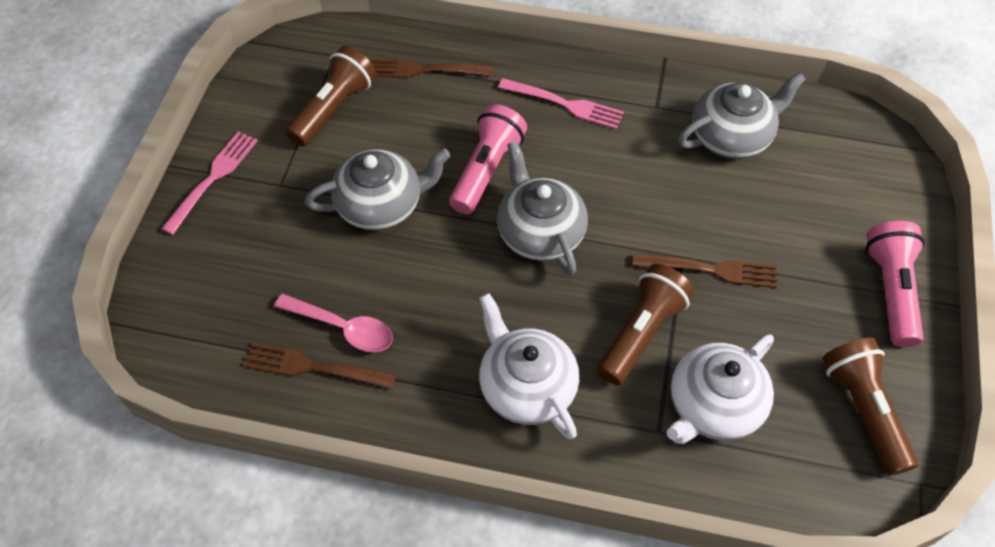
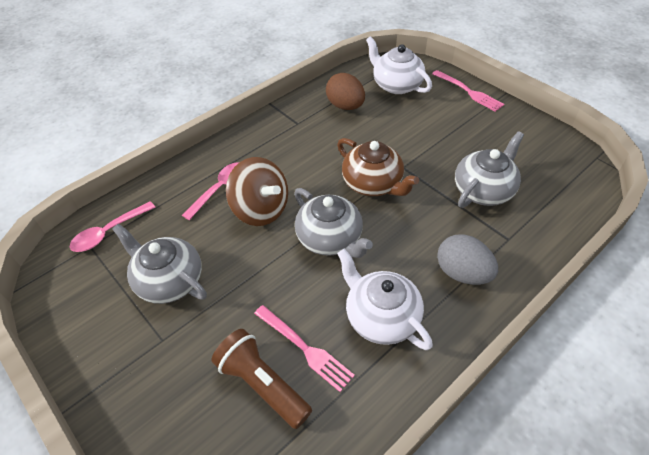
brown egg: none = 0 -> [326,73,365,110] = 1
brown flashlight: [286,46,376,147] [597,264,694,385] [823,338,918,476] = 3 -> [211,329,312,429] = 1
brown fork: [244,342,396,389] [369,59,493,78] [633,253,777,288] = 3 -> none = 0
brown spinning top: none = 0 -> [226,157,288,226] = 1
brown teapot: none = 0 -> [337,138,419,196] = 1
grey egg: none = 0 -> [437,234,498,285] = 1
pink flashlight: [449,104,527,214] [866,221,925,347] = 2 -> none = 0
pink spoon: [274,294,393,352] = 1 -> [69,201,156,252] [182,163,238,220] = 2

